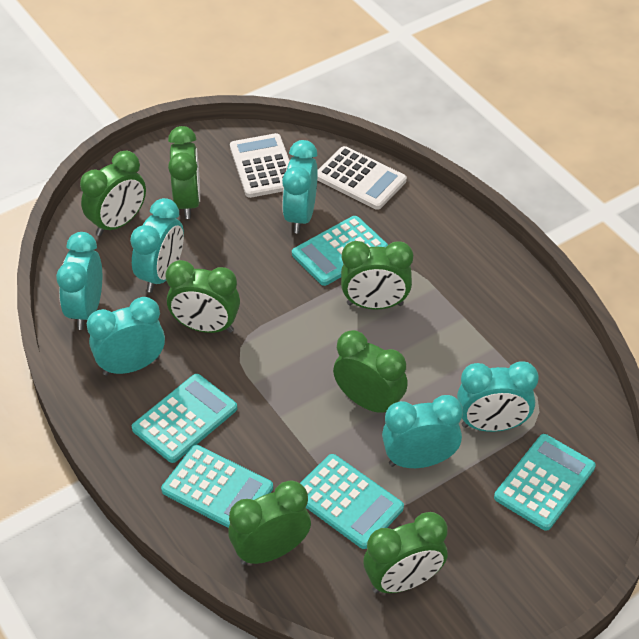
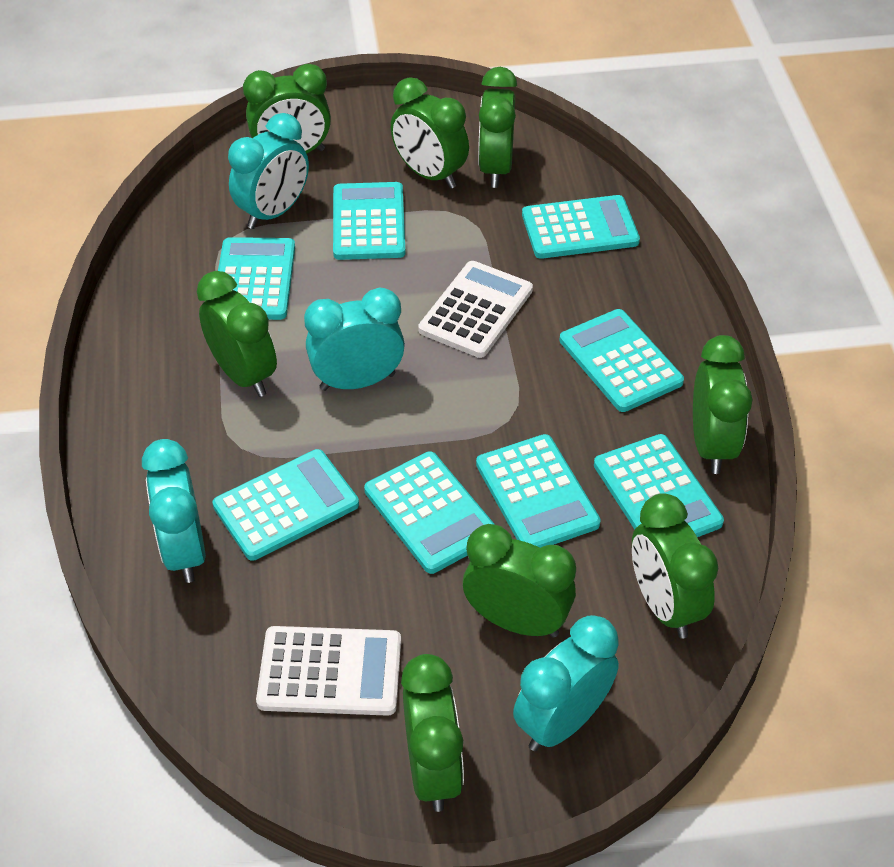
green clock: [80,151,146,236] [166,260,240,333] [168,126,200,219] [228,480,311,565] [333,330,408,413] [341,241,413,310] [363,512,448,594] = 7 -> [197,271,277,397] [243,64,331,154] [391,77,469,189] [401,654,464,812] [463,524,576,638] [478,67,518,188] [632,493,718,639] [693,335,752,474] = 8
turquoise calculator: [132,374,237,463] [161,445,273,528] [292,216,388,286] [300,454,404,549] [494,434,596,531] = 5 -> [212,449,359,561] [218,237,295,320] [333,182,406,260] [364,451,495,574] [476,434,601,548] [522,195,640,259] [559,309,684,412] [594,434,724,537] = 8
turquoise clock: [56,232,102,330] [87,297,165,376] [130,198,184,293] [282,140,318,234] [382,395,463,468] [457,361,539,432] = 6 -> [142,439,206,583] [228,113,309,229] [304,287,405,391] [513,615,619,751] = 4

